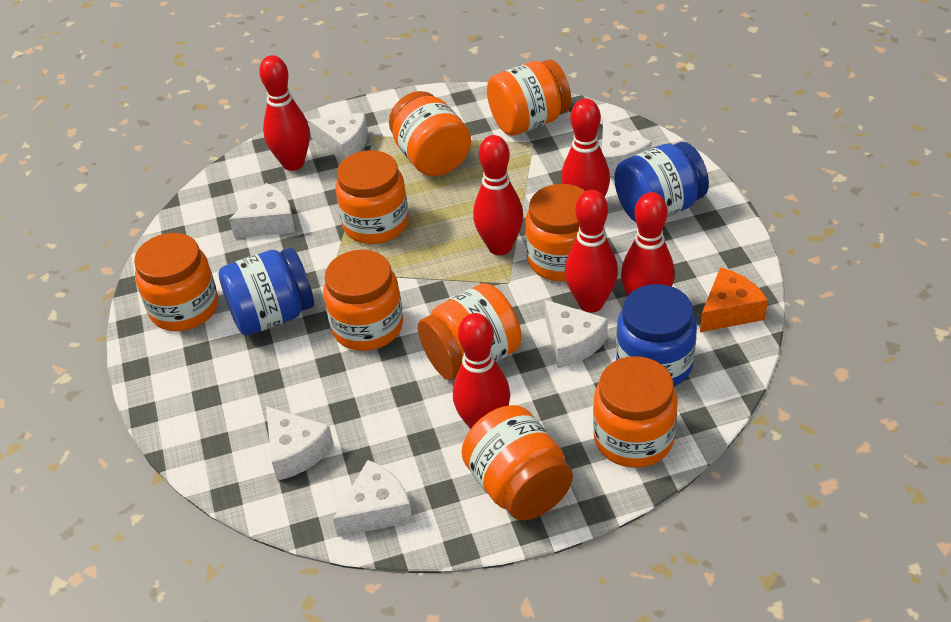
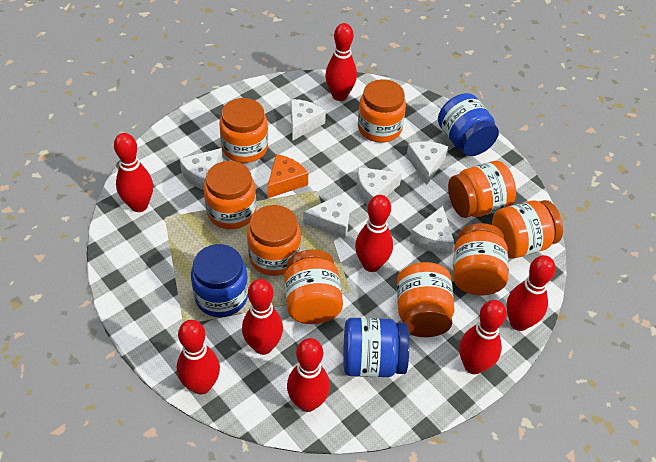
red bowling pin: [259,55,310,171] [453,313,510,429] [473,135,523,255] [561,98,610,197] [565,190,618,312] [621,192,675,296] = 6 -> [114,133,153,212] [177,320,220,395] [242,279,283,355] [287,338,330,412] [325,23,357,101] [355,195,393,272] [459,300,507,374] [506,255,556,331] = 8

